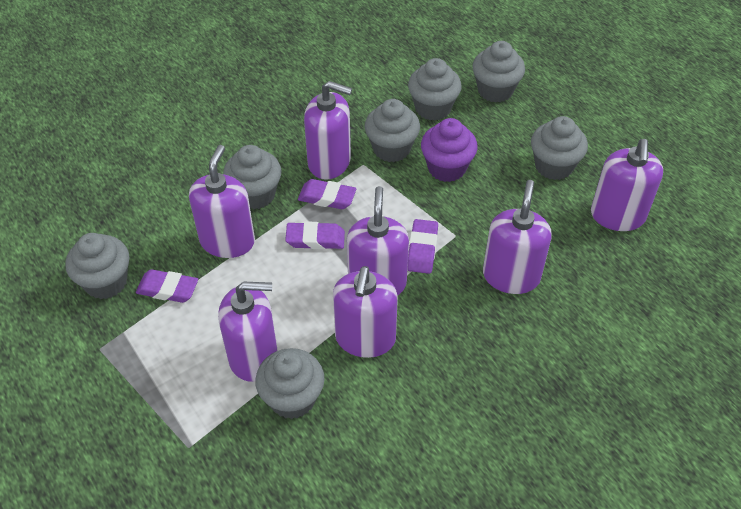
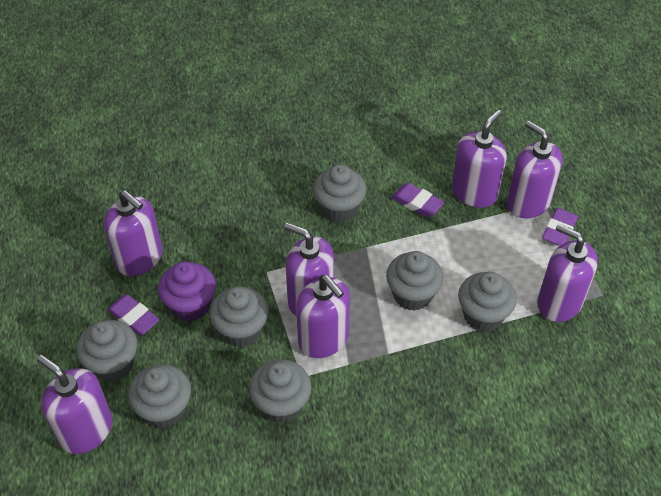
purple eraser: [136,269,198,303] [285,222,345,250] [298,179,356,209] [407,219,438,274] = 4 -> [107,294,159,335] [391,183,445,217] [542,208,578,246] = 3

